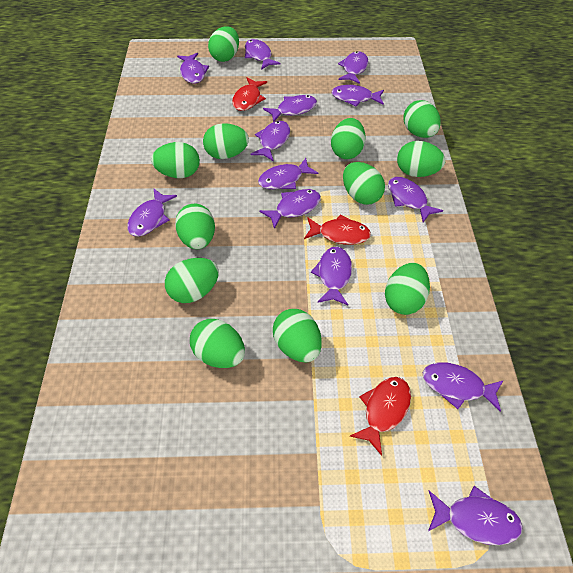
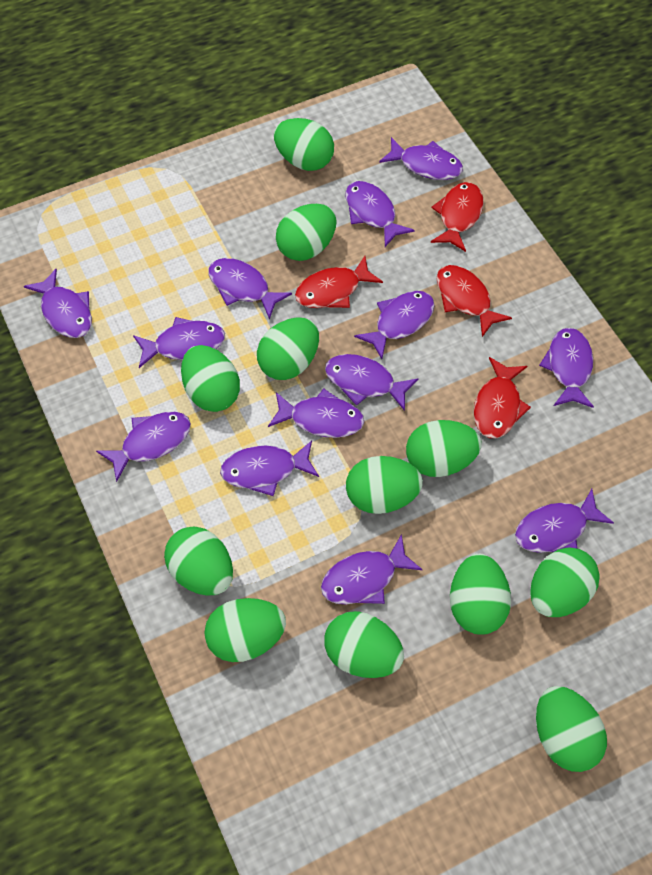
red fish: [232,77,267,111] [304,214,371,245] [350,377,411,456] = 3 -> [295,256,383,308] [431,182,484,252] [436,265,512,337] [473,357,531,438] = 4

